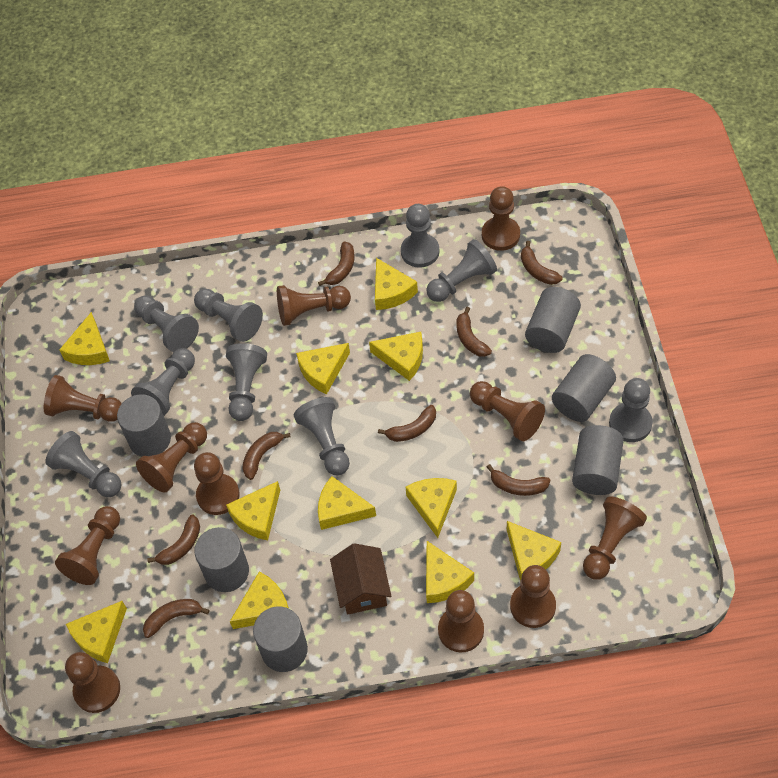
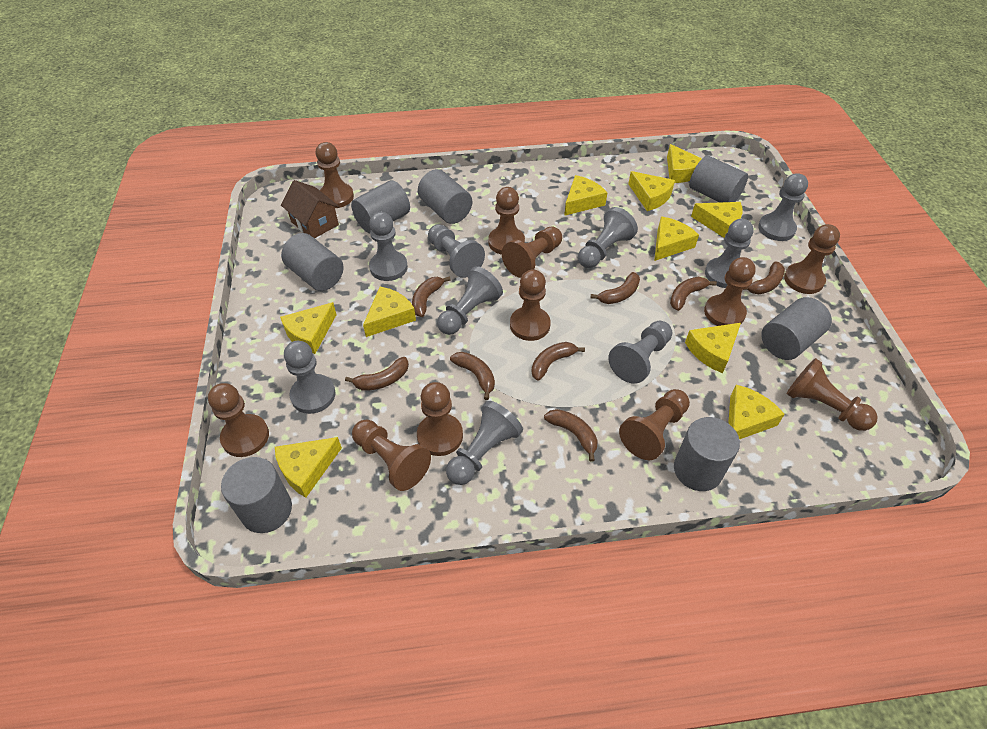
grey cylinder: [117,394,171,457] [194,527,249,592] [253,607,308,672] [525,287,581,353] [552,354,616,422] [572,425,624,495] = 6 -> [221,457,292,533] [281,233,344,291] [351,180,410,233] [418,169,472,224] [674,417,740,491] [689,156,748,202] [761,297,832,360] = 7
yellow cheese: [59,312,110,365] [66,601,127,663] [226,481,280,540] [230,571,289,629] [296,343,350,394] [318,476,376,530] [369,332,423,381] [375,258,418,310] [406,478,457,538] [426,541,474,603] [507,521,561,581] = 11 -> [275,437,342,498] [280,302,337,354] [363,287,416,337] [564,175,608,216] [628,171,675,211] [654,216,699,261] [667,144,702,183] [685,323,741,373] [691,202,742,238] [728,385,785,439] = 10

